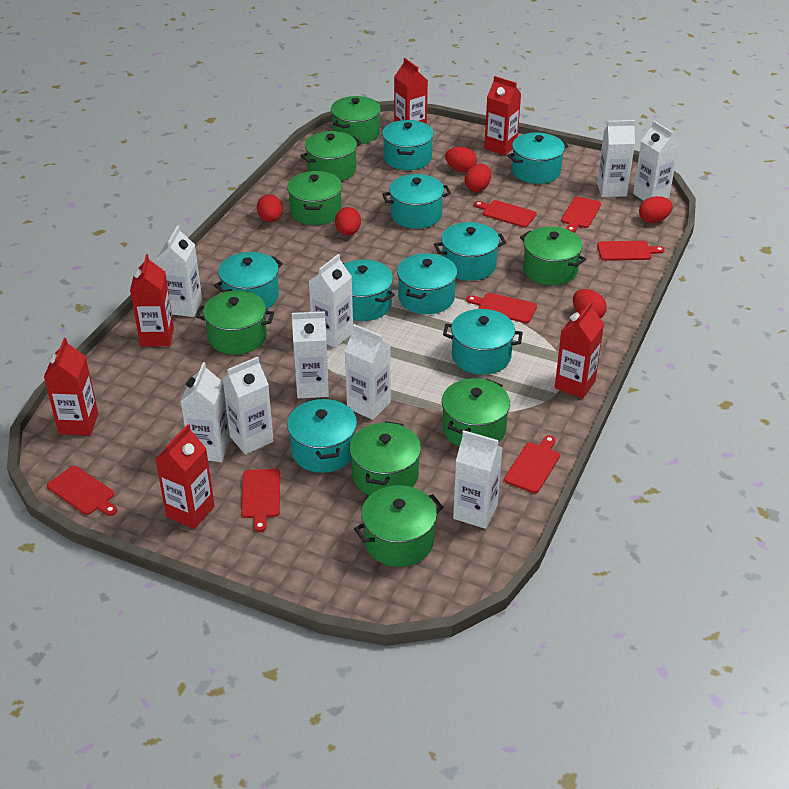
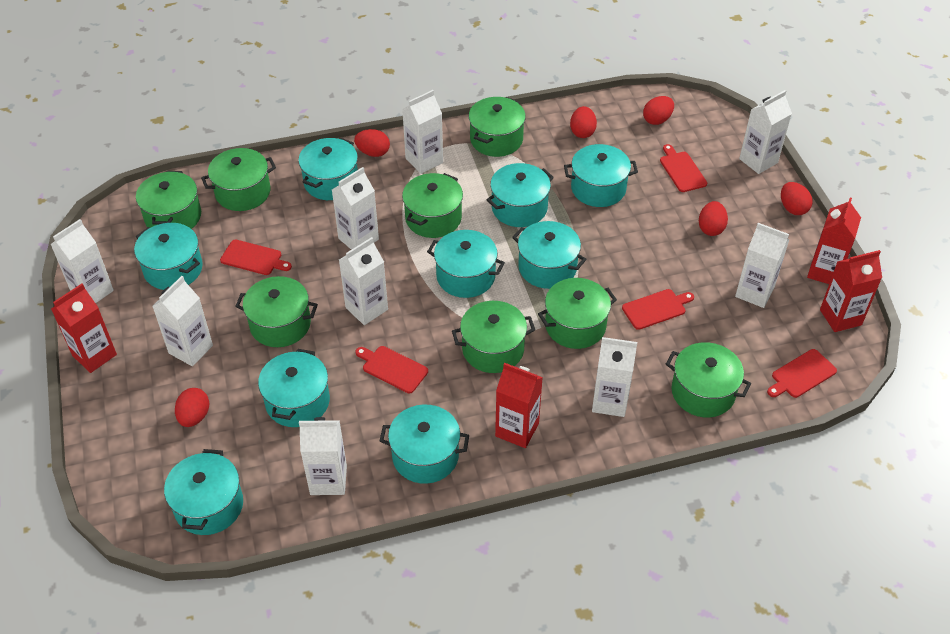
red carton: [44,338,98,436] [130,254,174,347] [155,424,215,529] [394,58,428,124] [484,76,521,155] [555,301,604,399] = 6 -> [51,284,117,373] [495,363,543,448] [807,197,861,284] [820,250,882,332] = 4
red cutting board: [47,466,117,516] [241,469,280,532] [466,293,537,323] [474,200,537,227] [504,435,560,493] [561,196,601,232] [597,241,665,261] = 7 -> [220,239,292,275] [355,346,428,393] [622,289,694,330] [660,144,707,192] [767,349,837,398] = 5

